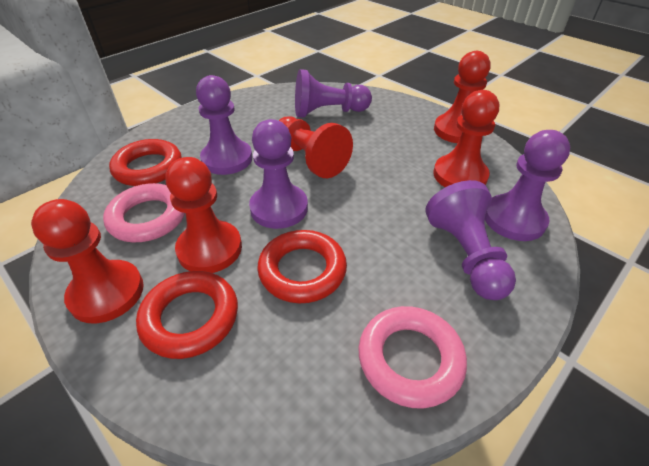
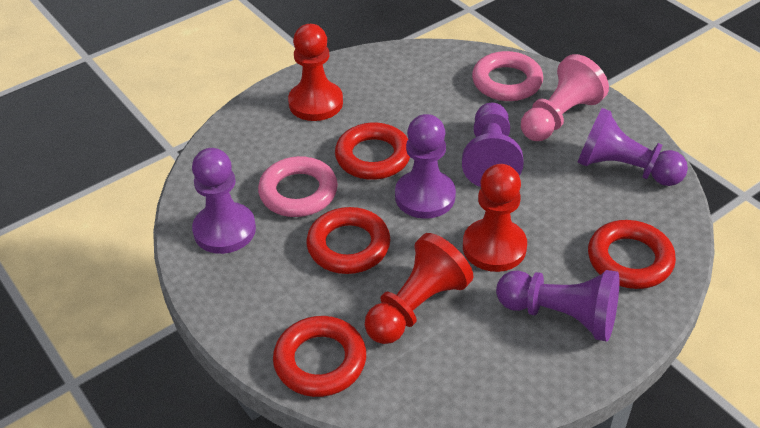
pink pawn: none = 0 -> [521,54,609,141] = 1
red pawn: [31,199,144,324] [165,157,242,273] [279,116,353,178] [433,90,499,187] [434,51,490,143] = 5 -> [288,24,343,121] [365,233,473,344] [463,164,527,272] = 3
red ring: [109,139,182,186] [136,271,238,359] [257,230,347,303] = 3 -> [273,316,366,397] [306,207,390,274] [335,123,410,180] [588,220,676,289] = 4

